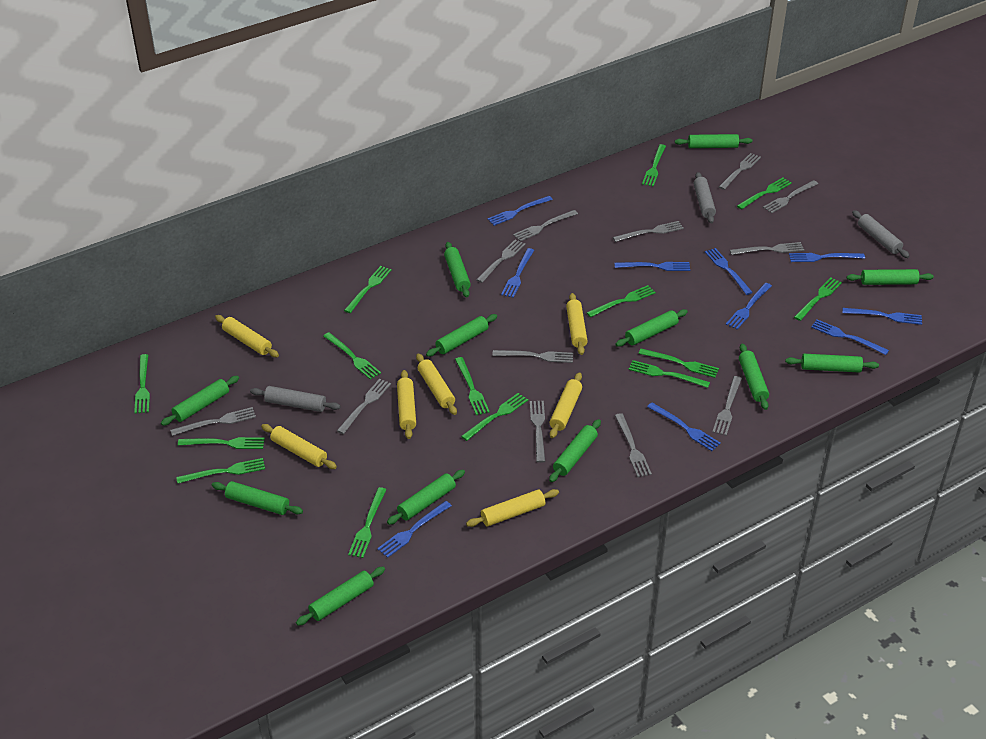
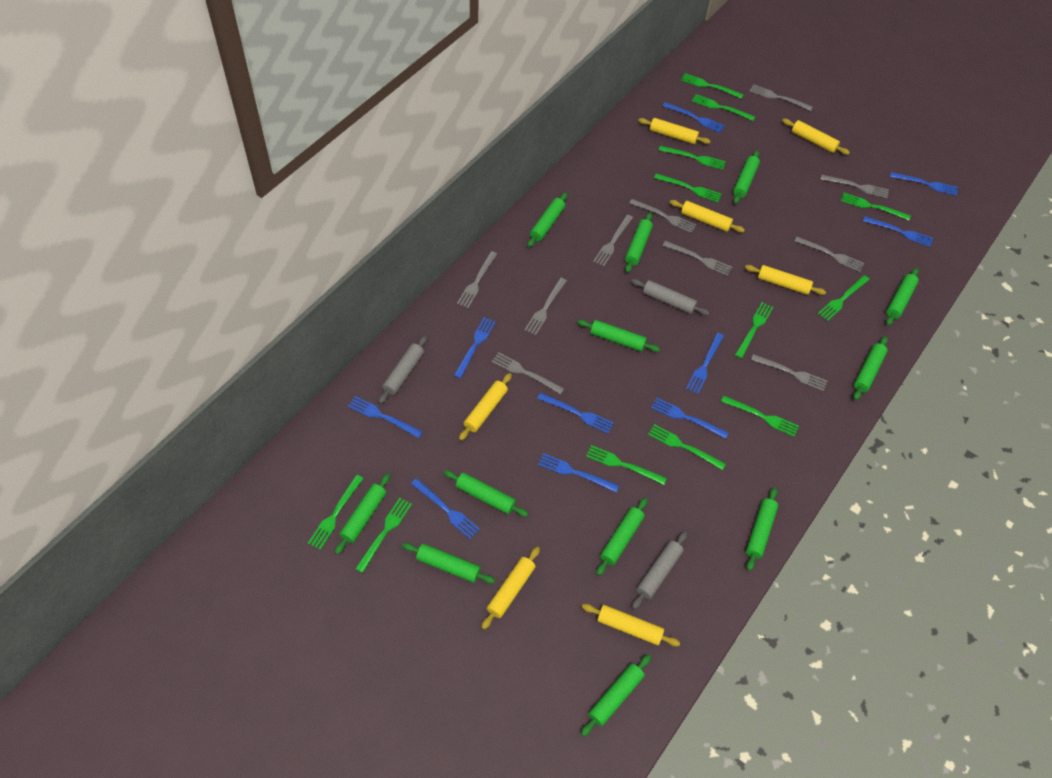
green fork: [134,354,150,414] [176,458,265,483] [178,437,265,449] [323,332,381,380] [344,266,392,313] [348,487,387,558] [455,357,490,415] [461,393,528,441] [587,285,656,317] [629,360,710,388] [639,349,719,378] [642,144,666,187] [737,178,792,210] [794,277,842,321] = 14 -> [308,475,364,550] [355,498,412,573] [586,445,667,485] [648,424,726,470] [654,173,722,202] [659,146,726,170] [681,73,744,99] [692,94,755,121] [721,396,799,437] [735,302,773,359] [818,275,870,321] [841,193,911,220] = 12
grey fork: [170,407,256,436] [337,379,391,434] [476,240,526,283] [492,350,573,363] [513,210,578,241] [530,401,545,463] [613,221,684,242] [615,413,652,477] [713,376,742,436] [719,153,761,190] [730,242,804,255] [763,180,818,213] = 12 -> [457,251,497,308] [492,352,564,395] [525,278,567,335] [593,215,633,267] [629,199,696,233] [663,241,732,276] [750,84,812,111] [751,354,827,391] [794,236,864,272] [821,175,889,198] = 10

